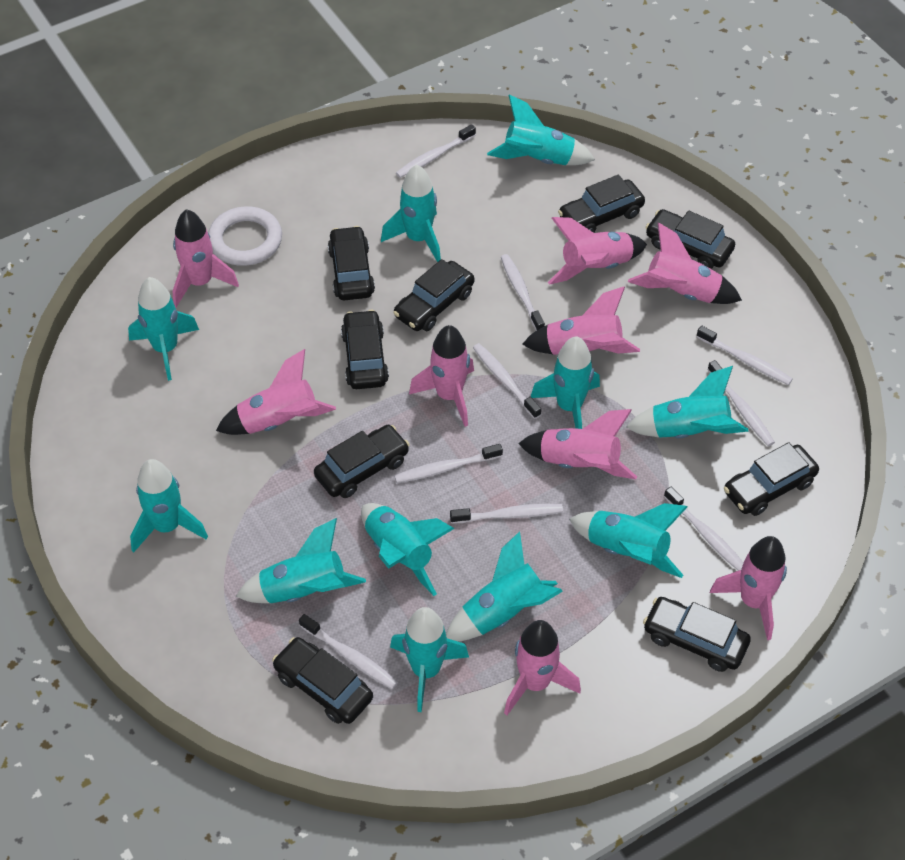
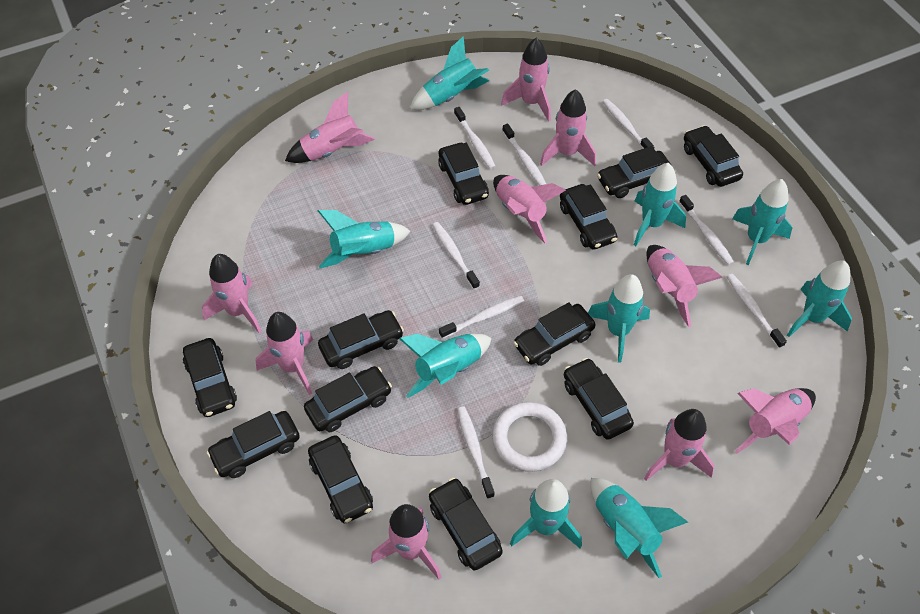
black car: [272,637,373,724] [314,425,410,498] [328,226,375,300] [341,310,389,389] [393,259,475,331] [558,174,645,233] [643,597,751,672] [645,209,735,269] [724,442,819,516] = 9 -> [183,338,237,417] [206,411,300,478] [304,366,392,432] [308,435,373,523] [318,310,404,369] [429,478,502,570] [438,143,489,205] [513,302,595,366] [560,184,617,250] [564,358,634,440] [597,146,672,198] [684,125,743,187] = 12
pink rocket: [173,209,239,307] [216,349,336,435] [409,325,474,427] [504,620,581,715] [518,409,637,479] [522,286,640,355] [548,217,647,285] [628,222,742,304] [710,536,787,640] = 9 -> [202,254,262,334] [256,312,313,395] [285,92,375,163] [371,504,441,580] [493,175,566,244] [501,38,551,122] [540,89,596,166] [644,409,715,481] [646,245,723,327] [734,388,816,454] = 10
turquoise rocket: [128,277,199,381] [130,459,208,552] [236,518,366,603] [361,503,454,596] [381,165,441,262] [390,607,469,712] [446,531,563,641] [487,94,595,165] [531,336,600,429] [569,503,688,578] [626,366,748,439] = 11 -> [318,210,410,268] [399,334,492,398] [409,36,489,110] [510,479,582,549] [588,274,650,363] [590,478,688,578] [634,163,686,246] [732,179,792,265] [787,260,852,337] = 9
white toothbrush: [299,614,398,689] [395,444,503,483] [396,124,476,178] [450,504,563,524] [473,343,541,419] [501,254,545,331] [664,487,743,571] [697,325,793,385] [707,360,775,446] = 9 -> [432,222,480,290] [439,295,524,339] [454,107,496,169] [457,406,495,499] [502,124,546,185] [602,99,655,149] [679,195,734,265] [727,274,787,349] = 8

